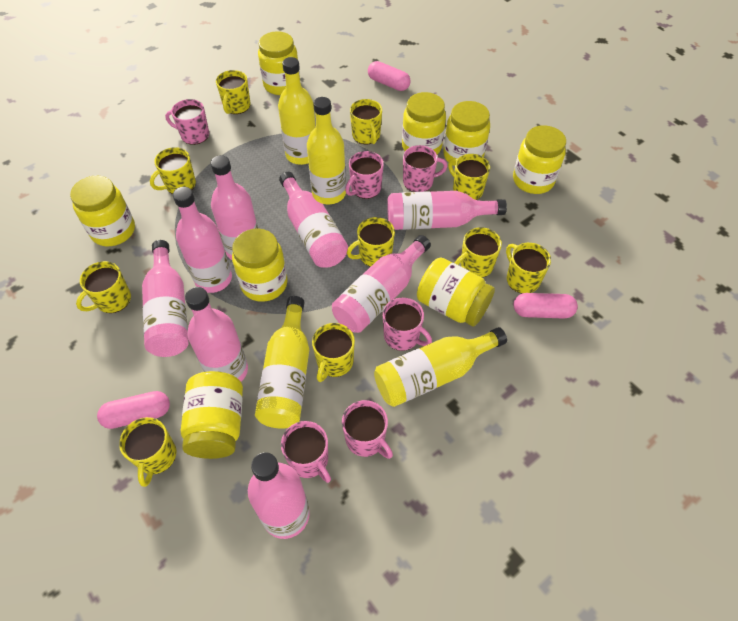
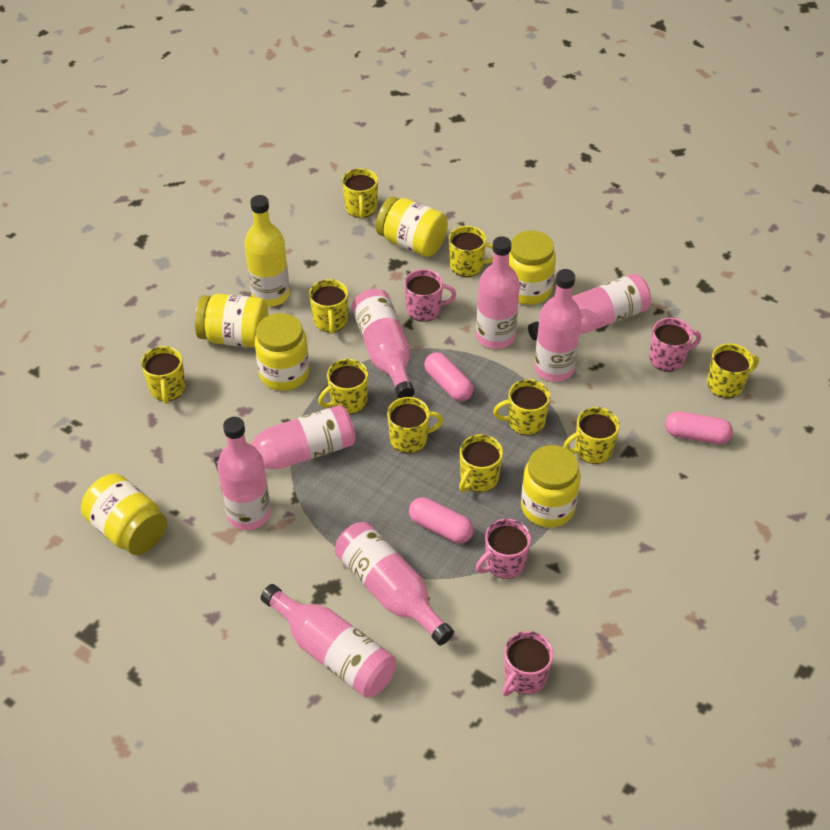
pink mug: [165,99,209,145] [281,421,331,483] [342,400,393,459] [345,151,384,199] [383,298,432,351] [403,145,448,192] = 6 -> [404,269,456,322] [476,519,531,579] [502,631,553,696] [649,318,701,372] = 4
yellow bottle: [255,296,309,429] [278,57,316,165] [307,97,346,204] [374,327,507,407] = 4 -> [244,195,290,307] = 1
yellow jar: [70,175,135,246] [181,371,243,459] [232,228,288,302] [258,31,300,95] [402,92,446,154] [417,257,495,327] [443,101,490,166] [513,125,566,194] = 8 -> [81,473,167,555] [195,294,268,348] [255,313,309,391] [376,196,448,257] [509,230,556,305] [521,445,581,528] = 6

